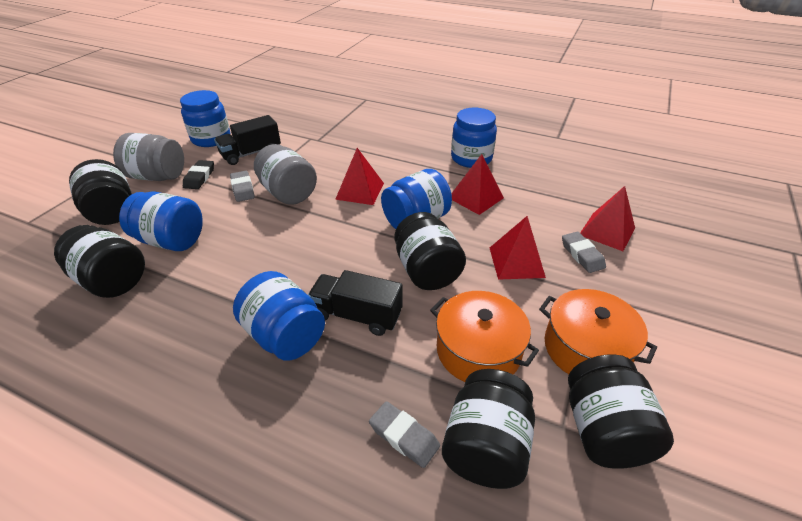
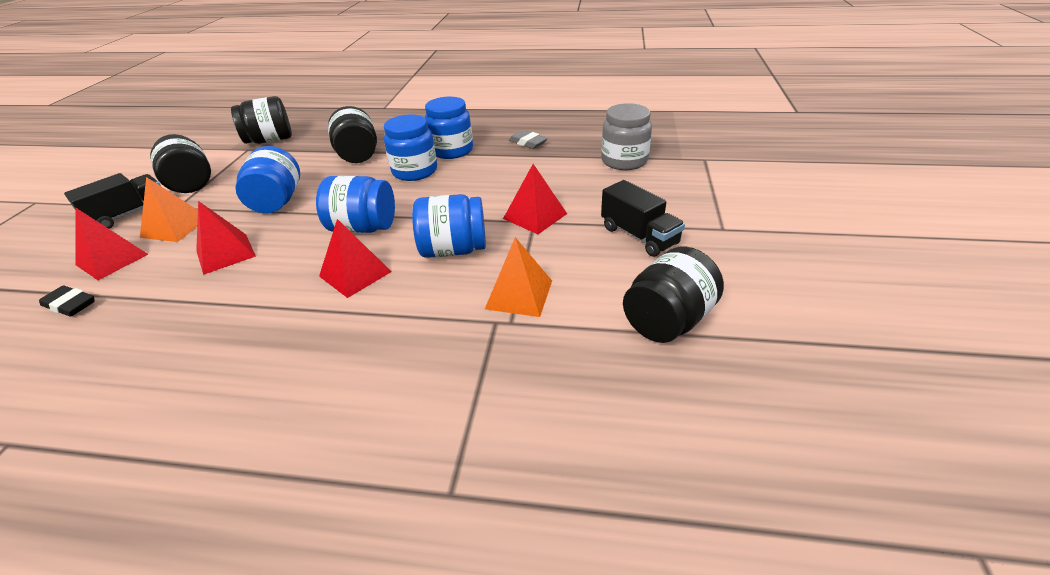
black jar: [54,225,145,298] [69,159,132,225] [394,212,466,290] [442,369,535,489] [568,354,674,469] = 5 -> [150,134,211,193] [231,96,292,144] [328,106,377,163] [623,247,724,343] = 4
grey eraser: [230,171,255,202] [369,401,440,468] [562,232,606,273] = 3 -> [509,130,548,149] = 1
grey jar: [113,133,184,181] [254,144,317,205] = 2 -> [601,103,652,170] = 1
orange pot: [430,291,539,382] [539,289,657,374] = 2 -> none = 0
orange pyramid: none = 0 -> [140,177,198,242] [485,237,552,317] = 2

